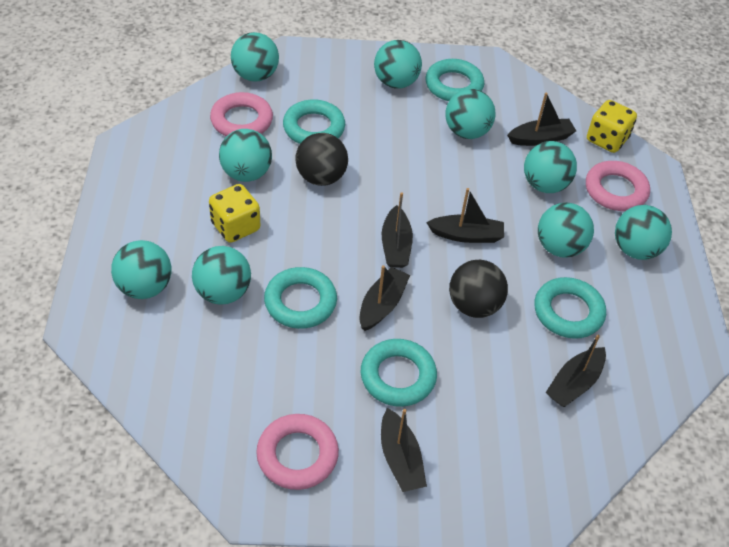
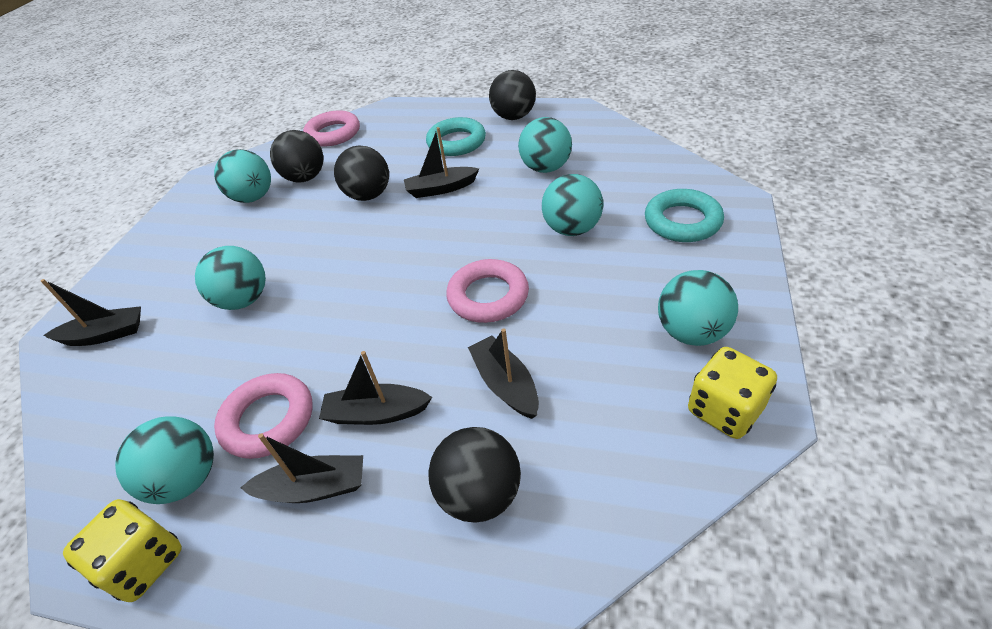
black ball: [295,133,348,186] [449,260,508,318] = 2 -> [270,130,324,183] [334,146,389,201] [428,427,521,523] [489,70,536,120] = 4
black boat: [359,265,410,331] [381,192,413,268] [381,408,427,492] [426,188,504,243] [507,93,576,146] [545,335,606,407] = 6 -> [41,279,141,346] [240,433,363,503] [319,351,432,425] [404,127,479,198] [468,328,539,419] = 5
turquoise ball: [111,240,172,299] [192,246,251,305] [219,129,272,182] [231,32,279,82] [374,40,422,89] [445,89,496,139] [524,141,577,193] [538,202,594,258] [615,205,672,260] = 9 -> [115,416,214,504] [195,246,266,310] [214,149,271,203] [518,117,572,173] [542,174,603,236] [658,270,738,346] = 6
turquoise ring: [264,267,337,329] [283,99,345,144] [361,339,437,407] [426,59,484,101] [534,277,606,339] = 5 -> [426,117,486,156] [645,189,724,242] = 2

